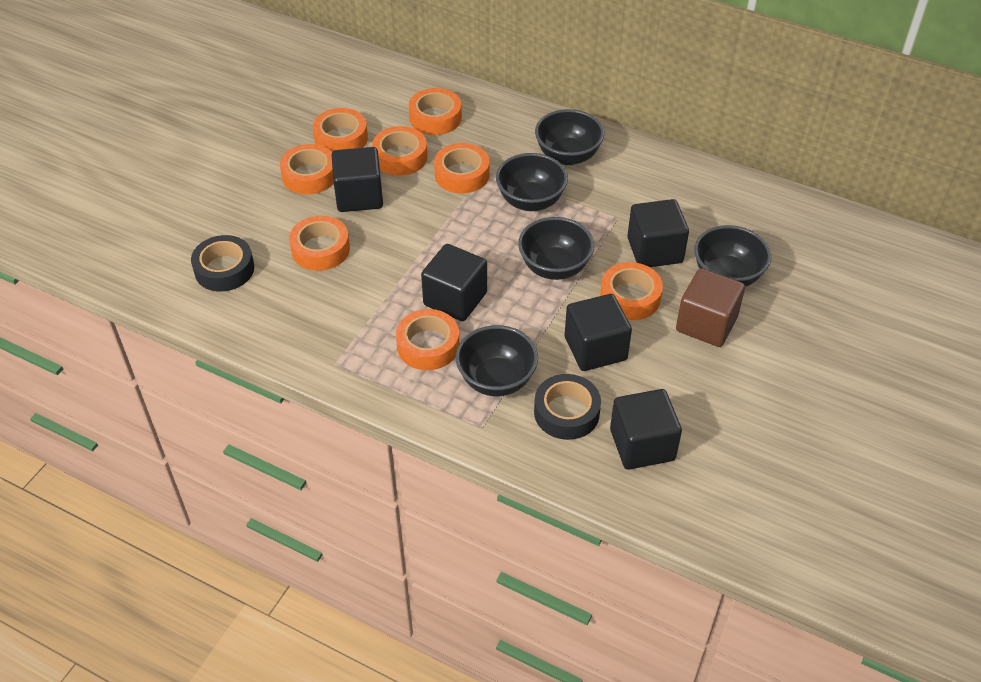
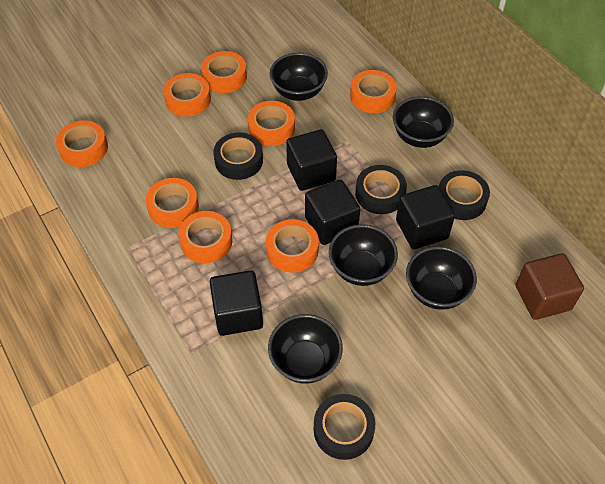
black cube: [332,147,383,212] [421,244,487,321] [565,294,632,371] [610,389,682,470] [627,199,689,267] = 5 -> [210,270,263,336] [286,129,337,191] [305,180,360,245] [396,185,455,249] = 4
black tape: [191,235,254,291] [534,374,601,440] = 2 -> [214,132,263,180] [314,394,375,460] [355,165,407,214] [439,170,490,220] = 4

